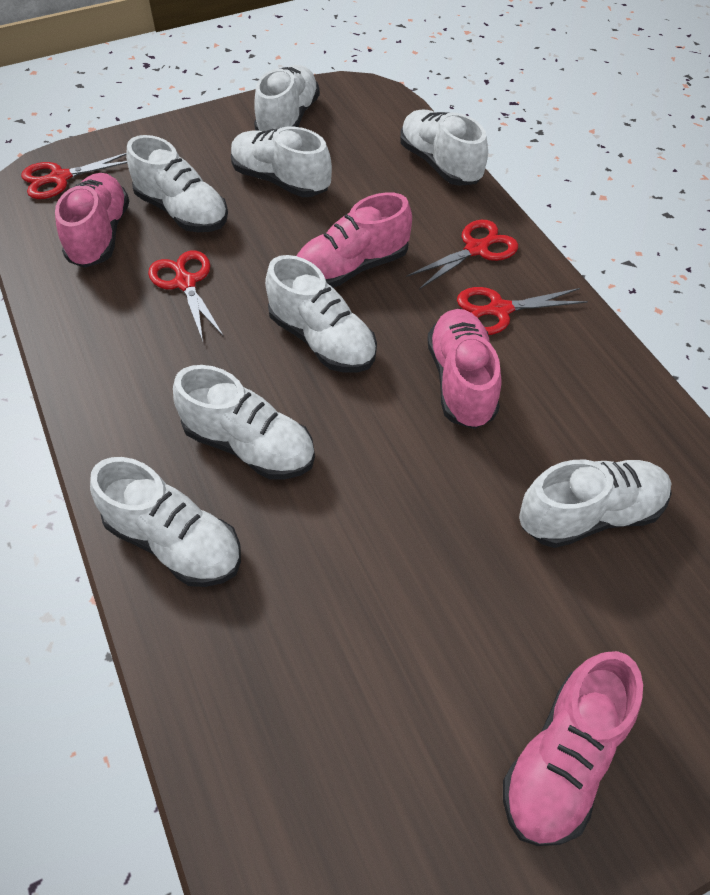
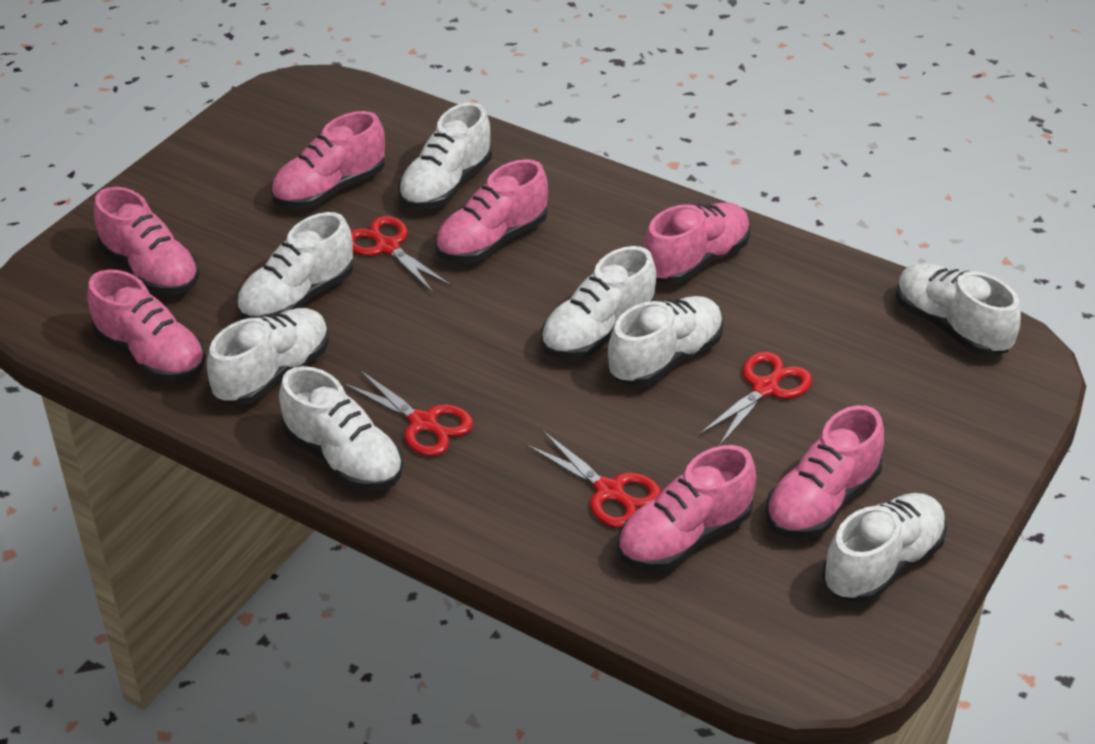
pink shoe: [55,173,129,268] [297,192,412,288] [427,309,502,429] [503,651,643,846] = 4 -> [87,269,206,381] [94,187,200,295] [271,111,385,209] [435,159,548,263] [617,445,756,571] [643,202,750,284] [765,405,884,538] = 7

